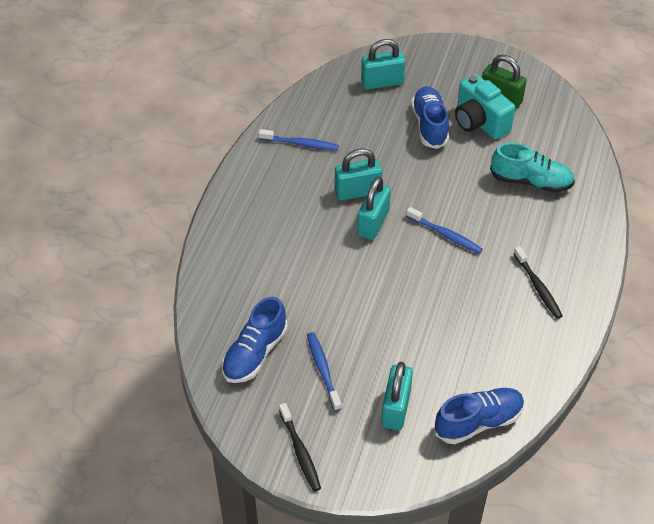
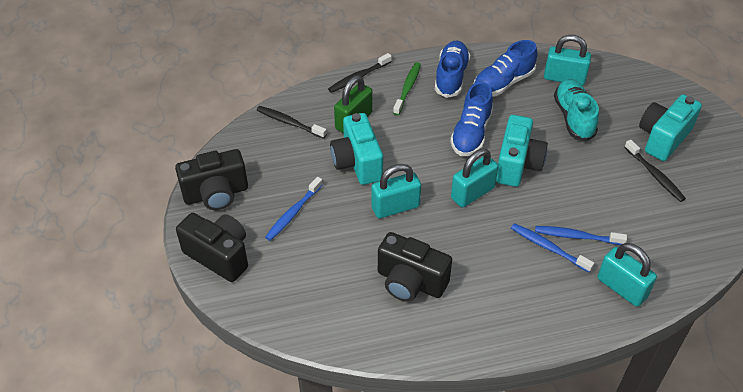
black camera: none = 0 -> [175,149,248,210] [176,213,248,282] [378,232,452,302] = 3
black toothbrush: [279,403,321,491] [513,246,562,319] = 2 -> [257,106,327,139] [328,53,392,93] [624,140,686,202] = 3
green toothbrush: none = 0 -> [393,62,421,115] = 1
turquoise camera: [455,74,515,140] = 1 -> [330,113,383,185] [496,115,548,187] [639,95,702,161] = 3

